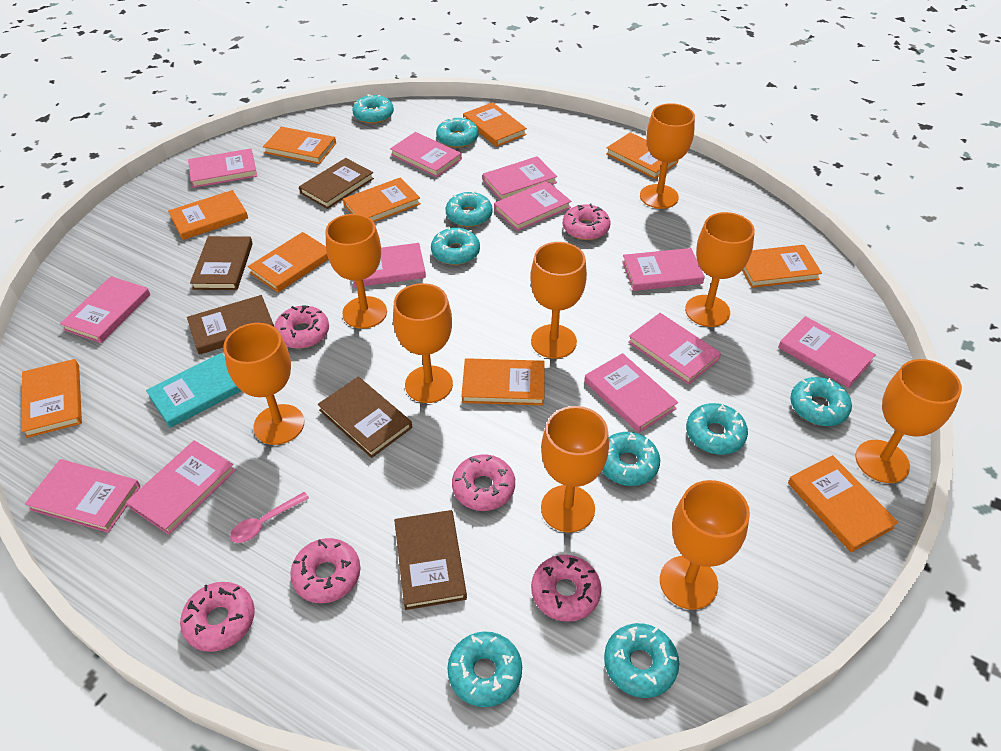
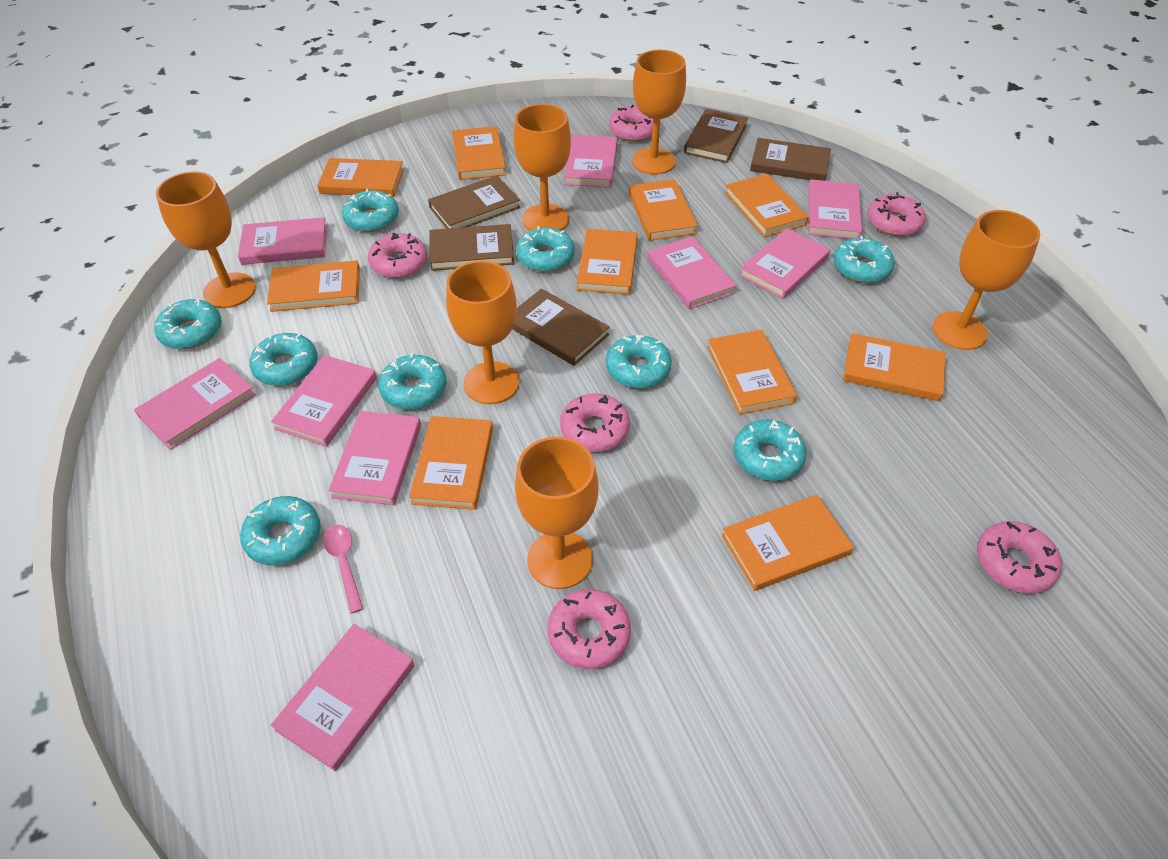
orange goblet: [223,323,304,445] [326,214,387,329] [393,283,453,403] [530,242,587,359] [541,406,609,532] [640,103,695,209] [660,480,750,610] [685,212,755,327] [855,359,962,483] = 9 -> [156,171,256,308] [446,261,519,404] [513,104,571,231] [515,437,598,589] [632,50,686,175] [933,210,1040,350] = 6
pink book: [25,459,141,533] [60,276,150,343] [126,440,236,535] [188,149,257,188] [353,243,426,287] [390,132,462,177] [483,156,557,200] [494,181,571,231] [584,353,678,433] [622,248,705,291] [628,313,721,385] [778,316,876,388] = 12 -> [134,358,256,450] [238,217,327,265] [271,355,377,447] [271,624,415,771] [328,411,421,505] [564,134,617,188] [647,236,736,309] [739,228,830,299] [808,179,862,239] = 9
turquoise book: [146,353,241,428] = 1 -> none = 0

